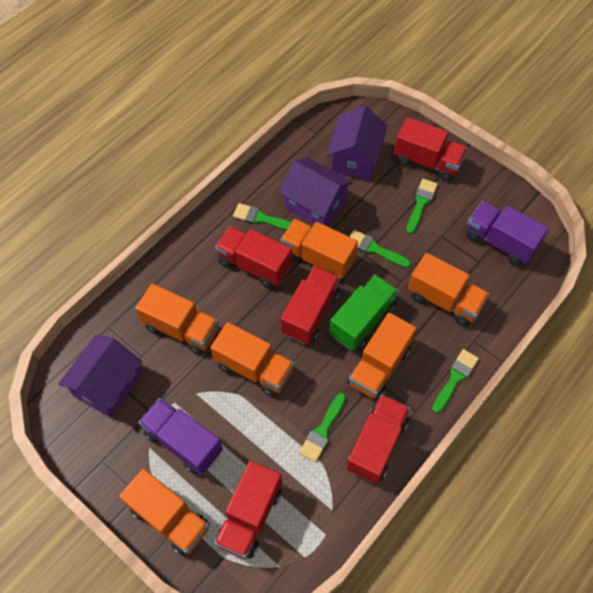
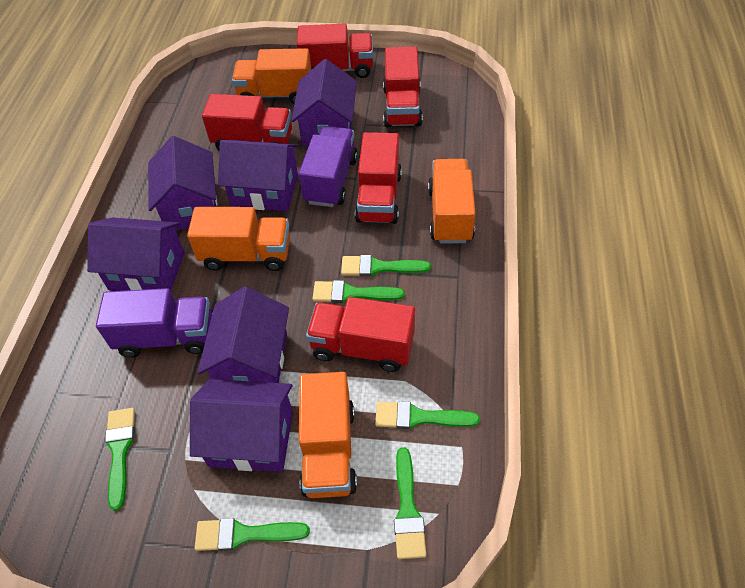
green brush: [233,203,292,230] [299,393,346,462] [349,230,411,268] [407,179,438,234] [432,349,479,413] = 5 -> [105,408,135,511] [195,518,310,551] [313,280,405,303] [341,255,431,276] [375,401,480,429] [394,447,426,559] = 6
green truck: [329,275,399,351] = 1 -> none = 0
orange truck: [119,469,210,556] [136,284,219,355] [211,322,294,397] [280,219,358,279] [348,313,416,400] [408,253,490,327] = 6 -> [187,207,290,271] [232,48,312,104] [299,372,357,498] [428,159,476,244] = 4
purple house: [58,335,142,418] [279,158,353,226] [327,105,388,180] = 3 -> [87,217,185,291] [148,136,218,230] [190,379,293,472] [198,287,289,383] [218,140,298,211] [291,59,357,146] = 6

